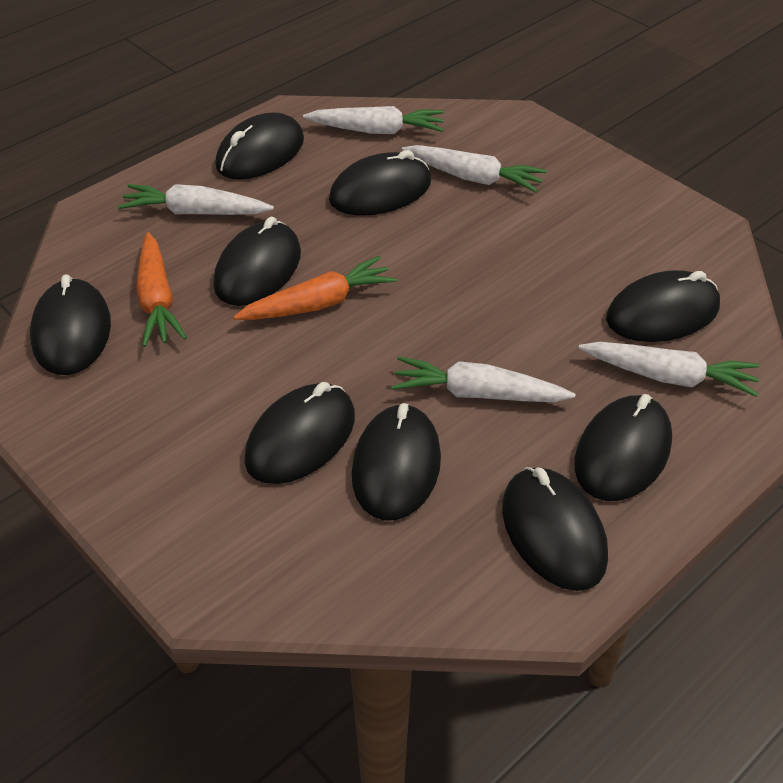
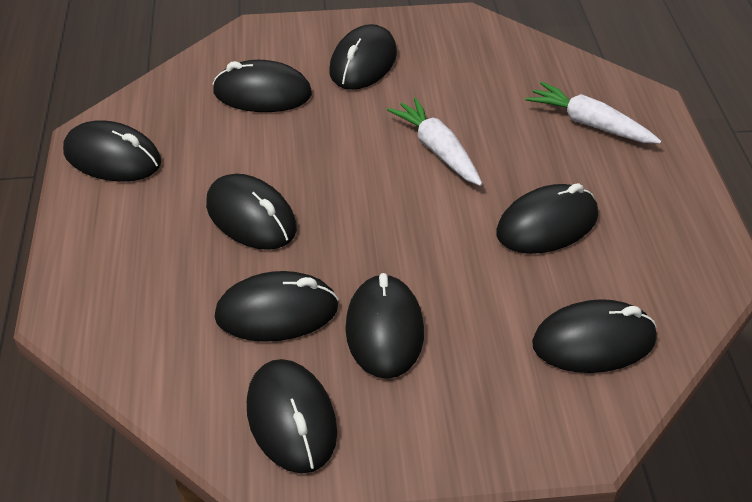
orange carrot: [136,232,187,347] [233,256,397,320] = 2 -> none = 0
white carrot: [118,184,274,215] [303,106,444,134] [392,356,575,402] [402,145,547,193] [579,342,760,397] = 5 -> [387,98,482,186] [526,82,661,144] = 2

